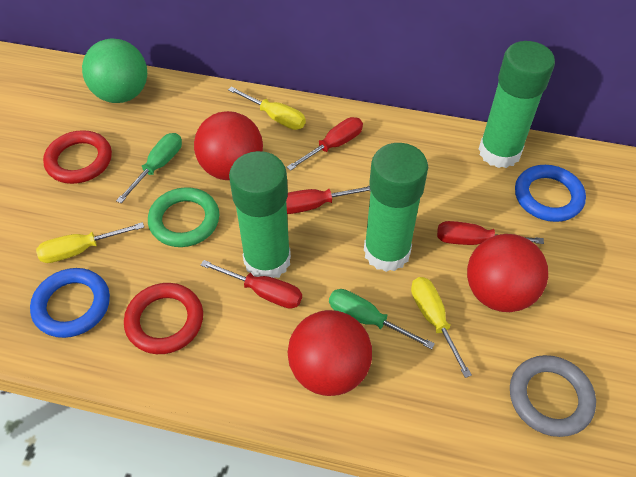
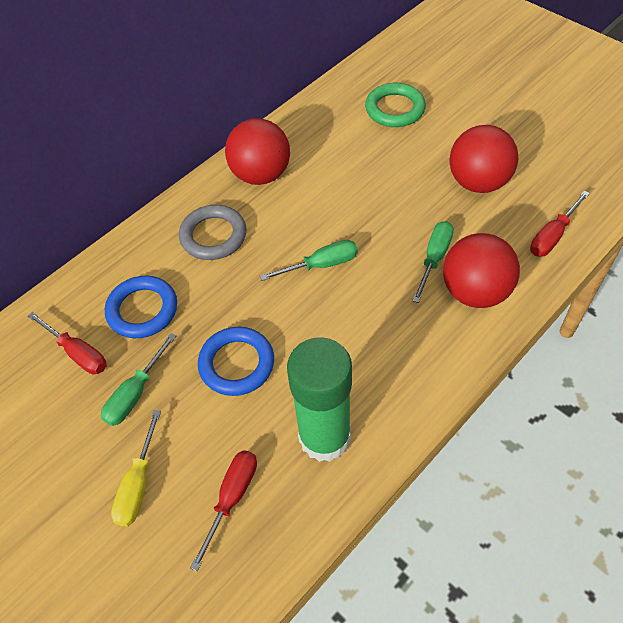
green ball: [82,38,147,103] = 1 -> none = 0
green glue stick: [229,151,291,278] [364,143,428,272] [479,41,555,168] = 3 -> [287,337,352,462] = 1
green screwdriver: [116,133,182,203] [329,289,435,350] = 2 -> [101,333,176,426] [260,240,358,281] [412,221,454,303] = 3
red ring: [43,130,112,184] [124,283,203,354] = 2 -> none = 0
red screwdriver: [201,260,302,309] [286,186,371,214] [287,117,363,171] [437,221,544,245] = 4 -> [28,312,107,374] [190,450,257,571] [530,191,590,257] = 3
yellow screwdriver: [36,222,144,263] [228,86,306,130] [411,277,472,378] = 3 -> [111,410,161,526] = 1

